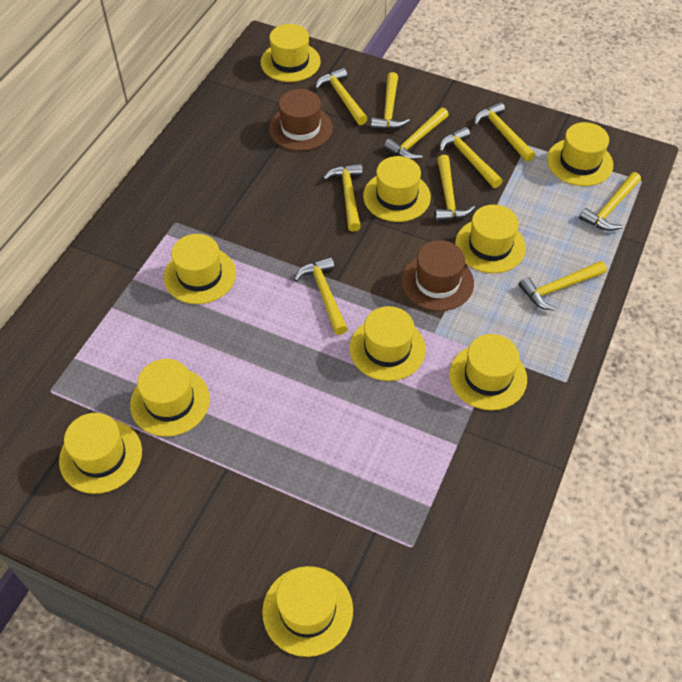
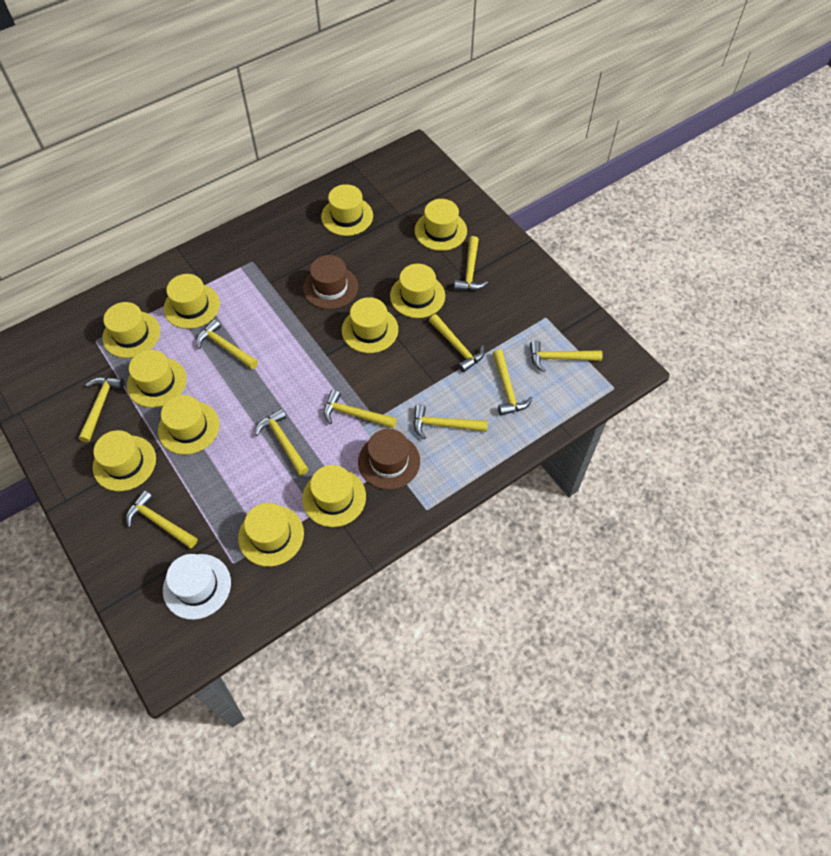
white hat: none = 0 -> [163,554,231,620] = 1
yellow hat: [59,413,142,494] [130,359,210,437] [164,234,236,304] [261,24,321,82] [262,566,353,657] [350,306,426,381] [363,156,431,222] [449,334,527,410] [455,205,526,273] [547,122,613,186] = 10 -> [93,430,156,491] [102,302,160,358] [127,350,187,408] [158,395,219,455] [164,274,220,329] [238,503,304,567] [302,465,366,527] [321,184,373,236] [342,297,398,353] [390,264,445,318] [415,199,467,251] = 11

